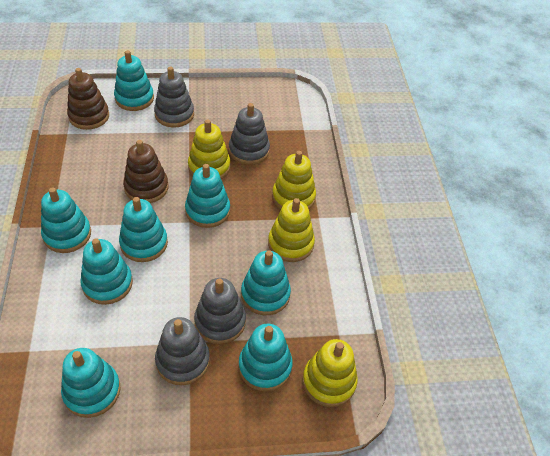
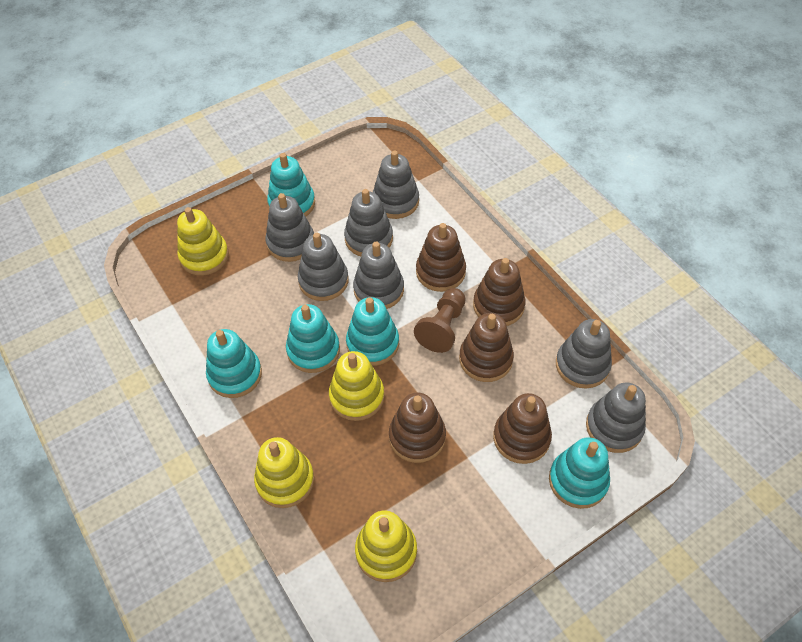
brown pawn: none = 0 -> [414,288,466,353] = 1
brown stacking toy: [67,68,109,130] [123,140,168,203] = 2 -> [389,393,446,463] [416,223,466,292] [459,313,514,382] [473,258,526,326] [493,393,552,464] = 5
grey stacking toy: [154,67,194,128] [155,317,210,385] [194,278,246,344] [229,103,270,165] = 4 -> [265,193,314,262] [298,232,349,301] [344,189,393,256] [353,241,404,309] [373,151,419,219] [556,319,612,389] [586,383,646,453] = 7
turquoise stacking toy: [41,187,91,253] [61,348,120,418] [80,238,133,305] [114,50,154,111] [119,197,168,262] [185,164,230,228] [239,324,293,391] [241,250,291,315] = 8 -> [206,329,262,398] [267,153,315,216] [286,304,340,373] [346,297,399,366] [549,437,610,509] = 5

